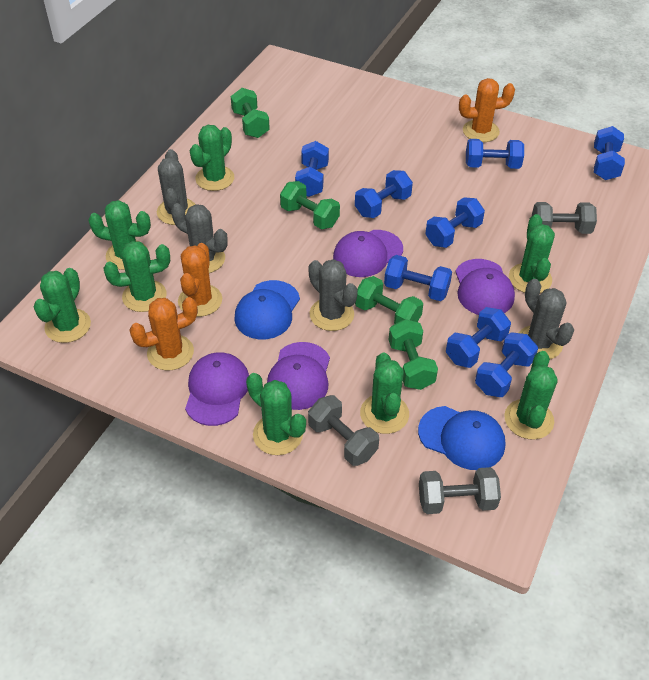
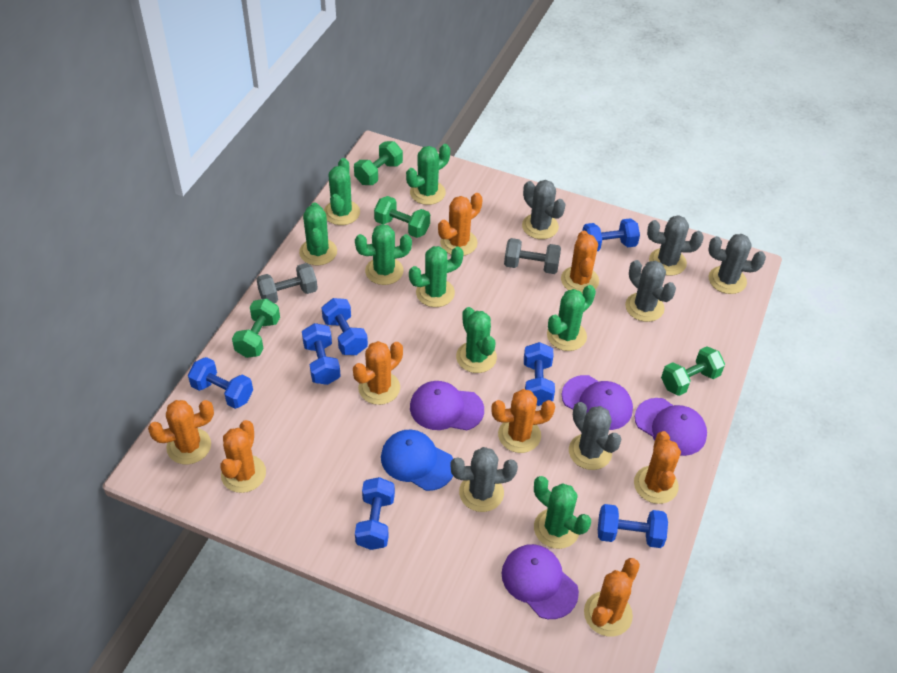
blue cap: [234,280,300,339] [418,406,505,470] = 2 -> [381,429,453,491] = 1
blue dumbbell: [295,141,329,197] [355,170,413,218] [384,255,452,301] [425,198,485,248] [446,307,511,368] [466,139,524,169] [475,332,538,397] [594,126,625,180] = 8 -> [188,357,253,409] [302,323,341,385] [322,298,368,355] [355,477,395,550] [524,342,555,406] [582,218,640,251] [598,504,668,548] = 7
grey cactus: [157,149,195,225] [171,203,228,273] [308,259,358,331] [519,279,574,359] = 4 -> [450,447,518,512] [522,180,566,239] [569,402,622,470] [625,260,676,322] [647,215,704,275] [708,234,766,294] = 6
grey dumbbell: [308,395,379,466] [419,467,501,514] [532,202,597,234] = 3 -> [256,263,318,303] [504,238,561,274] = 2
orange cactus: [129,297,198,371] [178,243,222,317] [459,78,515,142] = 3 -> [148,400,214,464] [220,420,266,493] [353,341,403,405] [438,193,483,256] [491,389,555,453] [561,231,599,293] [584,558,640,637] [634,431,681,504] = 8

